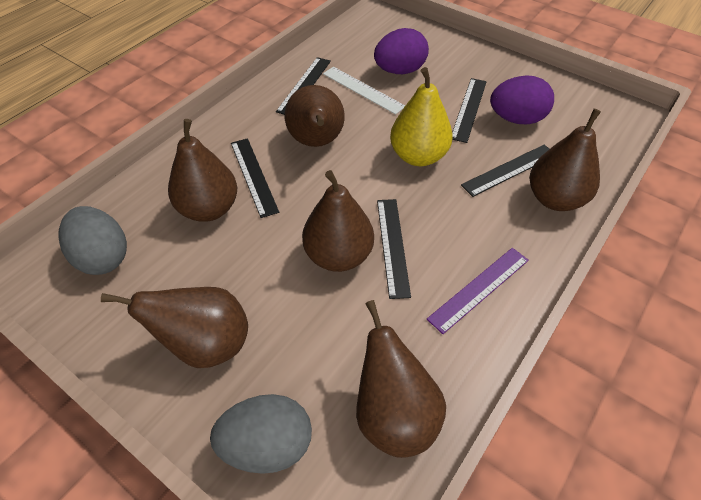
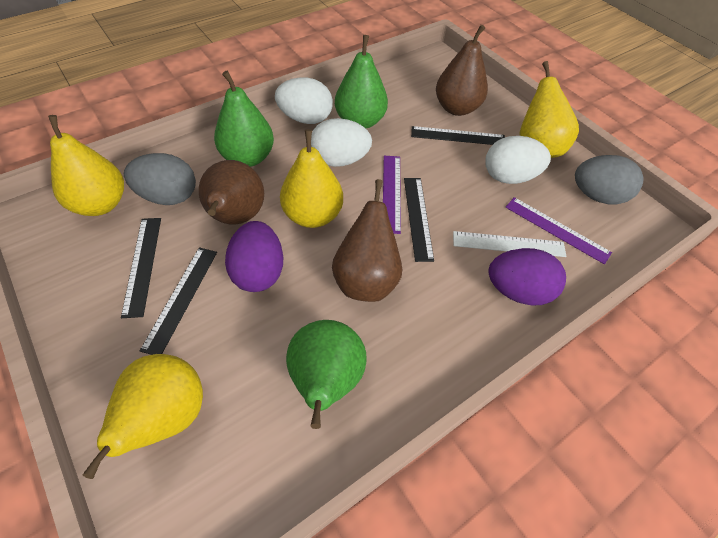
black ruler: [231,138,279,218] [276,57,331,115] [377,199,411,299] [452,78,487,143] [461,145,549,197] = 5 -> [121,218,161,318] [140,247,217,355] [404,178,434,262] [411,126,505,145] = 4
brown pear: [101,287,248,368] [168,119,237,222] [284,85,345,147] [302,170,374,272] [356,300,446,458] [530,109,601,211] = 6 -> [199,160,264,224] [332,179,402,302] [436,25,488,116] = 3
green pear: none = 0 -> [214,71,274,167] [286,320,366,429] [335,35,388,129] = 3
purple ruler: [427,248,529,334] = 1 -> [383,156,401,234] [505,197,612,264] = 2
white egg: none = 0 -> [275,77,333,124] [311,118,372,167] [485,136,551,184] = 3
yellow pear: [390,67,453,166] = 1 -> [48,115,124,216] [82,354,203,479] [280,129,343,228] [520,61,579,158] = 4

